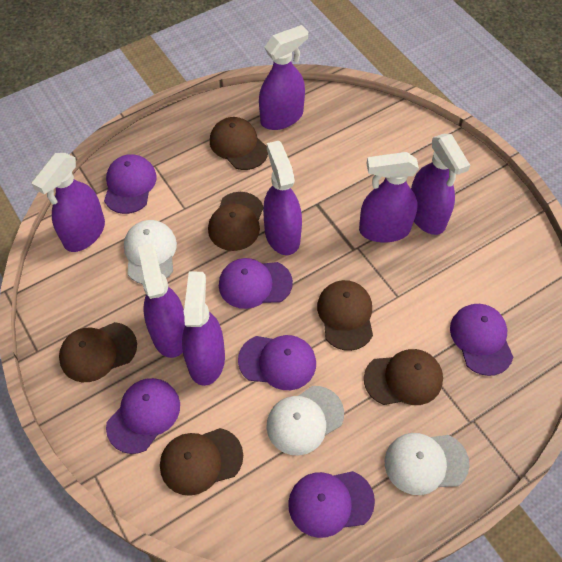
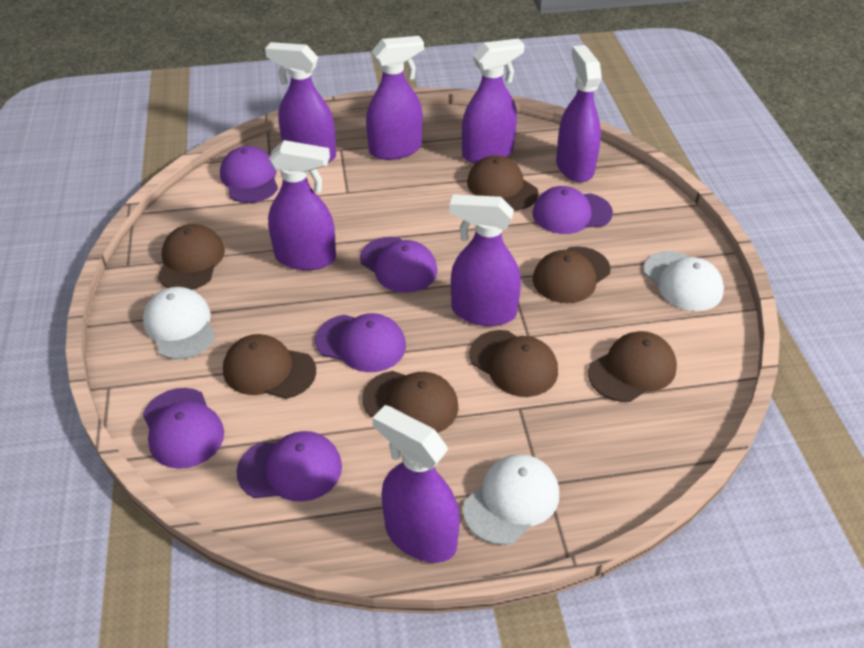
brown cap: [59,322,137,382] [160,428,243,496] [208,192,263,251] [210,117,268,170] [317,280,373,351] [364,349,443,405] = 6 -> [158,224,225,290] [223,334,316,399] [362,371,458,433] [467,156,538,211] [470,330,558,397] [533,246,611,303] [588,331,677,402] = 7

